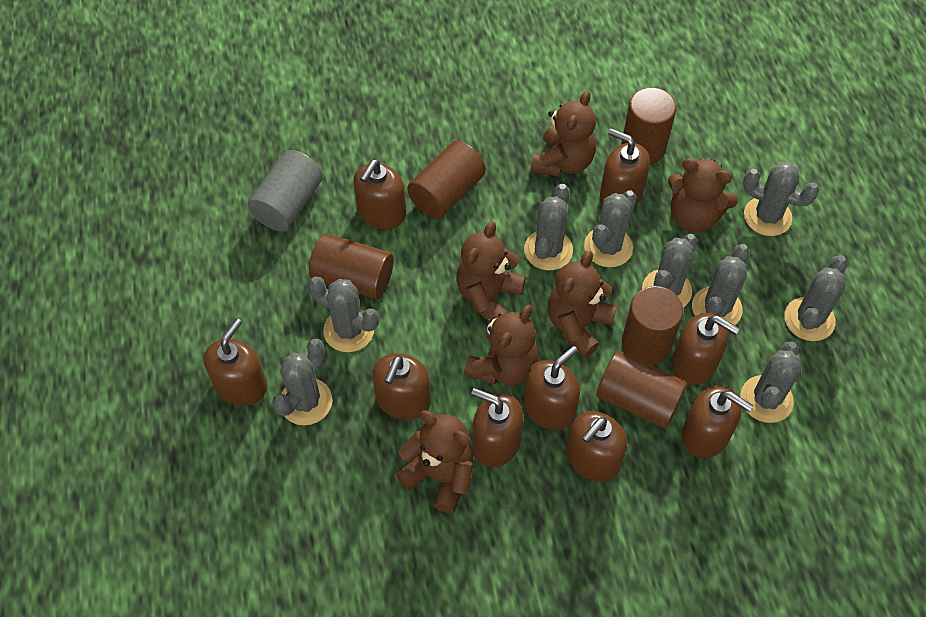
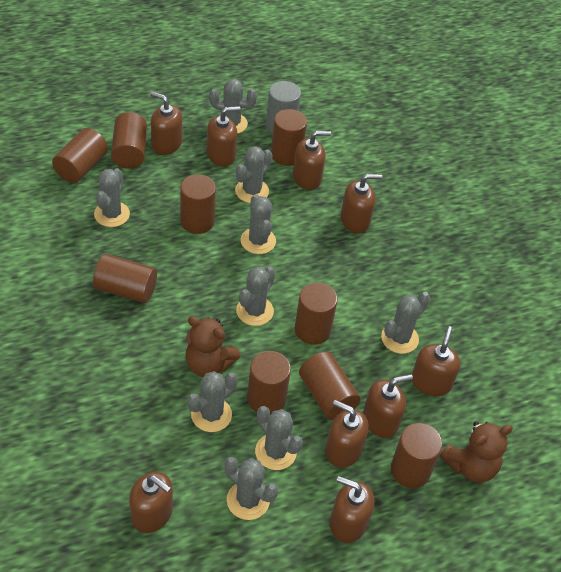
brown cylinder: [309,233,394,299] [407,141,486,219] [596,351,688,429] [621,87,676,165] [622,286,683,365] = 5 -> [52,128,108,183] [93,254,157,303] [111,112,147,169] [180,174,216,234] [247,351,291,415] [271,109,307,166] [295,283,338,345] [299,352,361,420] [391,423,443,488] = 9
brown teddy bear: [396,410,473,513] [456,221,526,320] [464,305,538,385] [530,91,596,177] [547,251,617,358] [668,158,738,232] = 6 -> [185,316,241,377] [440,421,513,483] = 2

